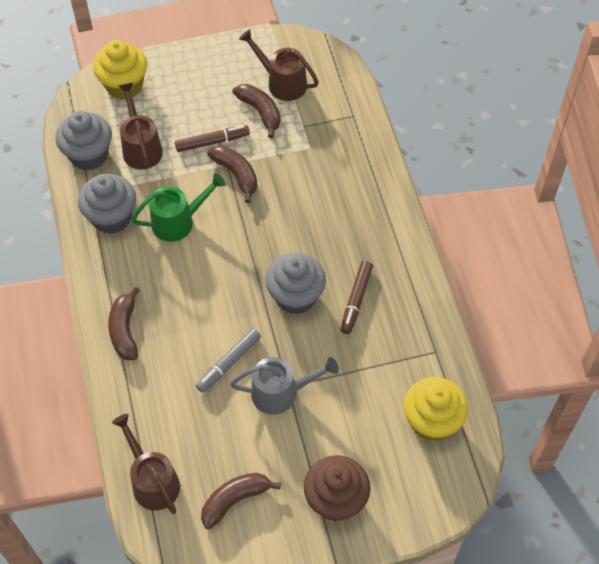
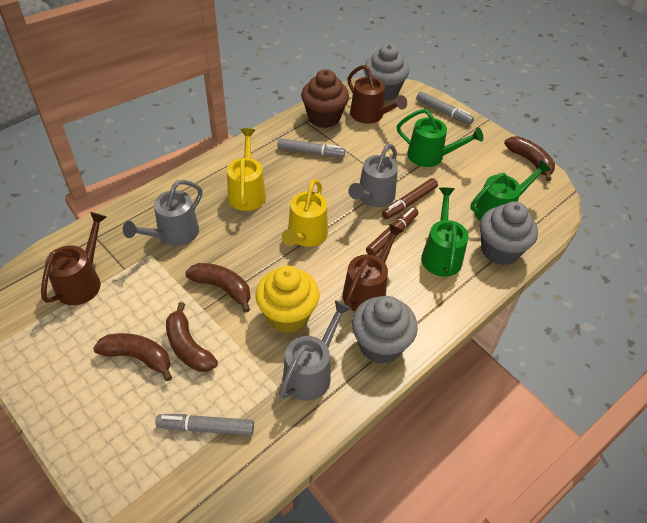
green watering can: [131,173,226,242] = 1 -> [397,109,483,167] [421,188,468,277] [470,160,551,221] = 3
grey marker: [196,328,261,393] = 1 -> [155,414,254,435] [277,138,345,158] [416,91,474,125] = 3
grey watering can: [230,357,339,414] = 1 -> [123,180,202,246] [279,300,351,401] [348,144,398,207] = 3
yellow cupcake: [93,40,147,100] [403,377,468,441] = 2 -> [255,266,320,333] = 1
yellow watering can: none = 0 -> [227,128,266,211] [282,179,328,247] = 2

